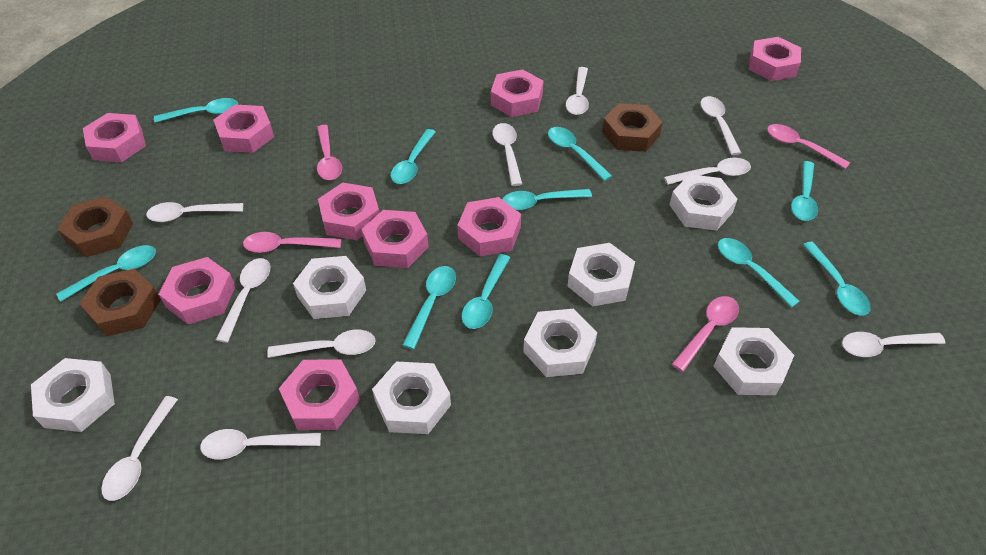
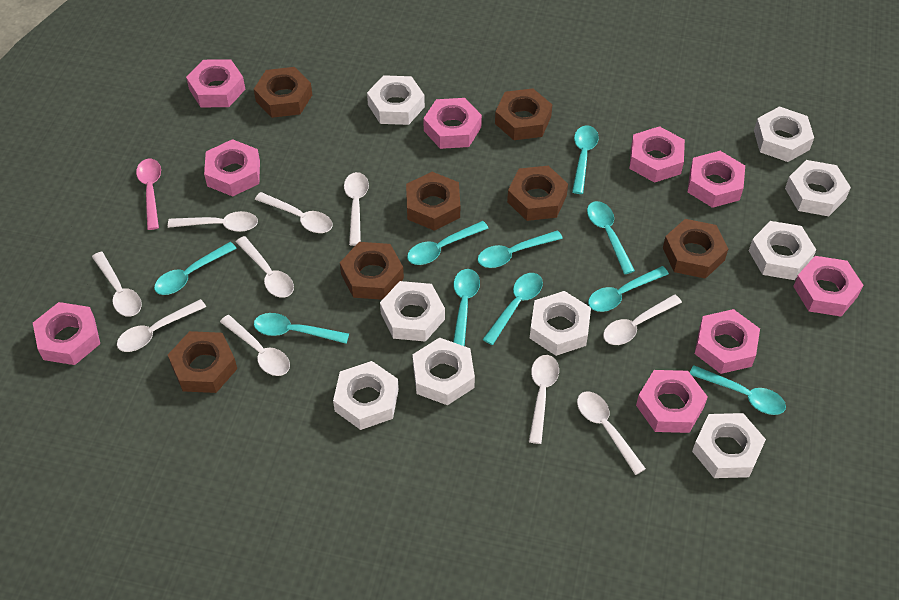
brown nut: [57,196,133,257] [79,268,161,336] [602,103,663,152] = 3 -> [168,331,237,393] [254,67,312,118] [340,242,404,300] [406,172,460,231] [495,88,552,140] [507,166,568,221] [663,219,728,279] = 7
pink spoon: [243,232,341,253] [317,125,342,180] [672,296,739,372] [767,124,850,169] = 4 -> [136,159,161,230] = 1
white nut: [31,358,115,432] [293,256,366,319] [372,362,451,434] [523,309,597,377] [567,243,635,307] [669,174,738,231] [713,327,794,395] = 7 -> [333,361,399,430] [367,75,425,125] [380,281,445,342] [412,337,475,405] [530,291,591,356] [692,413,766,478] [749,221,816,280] [754,106,814,162] [785,160,851,216] = 9

